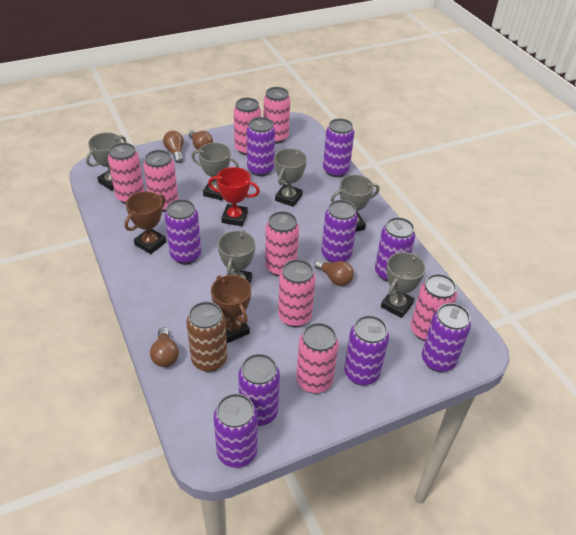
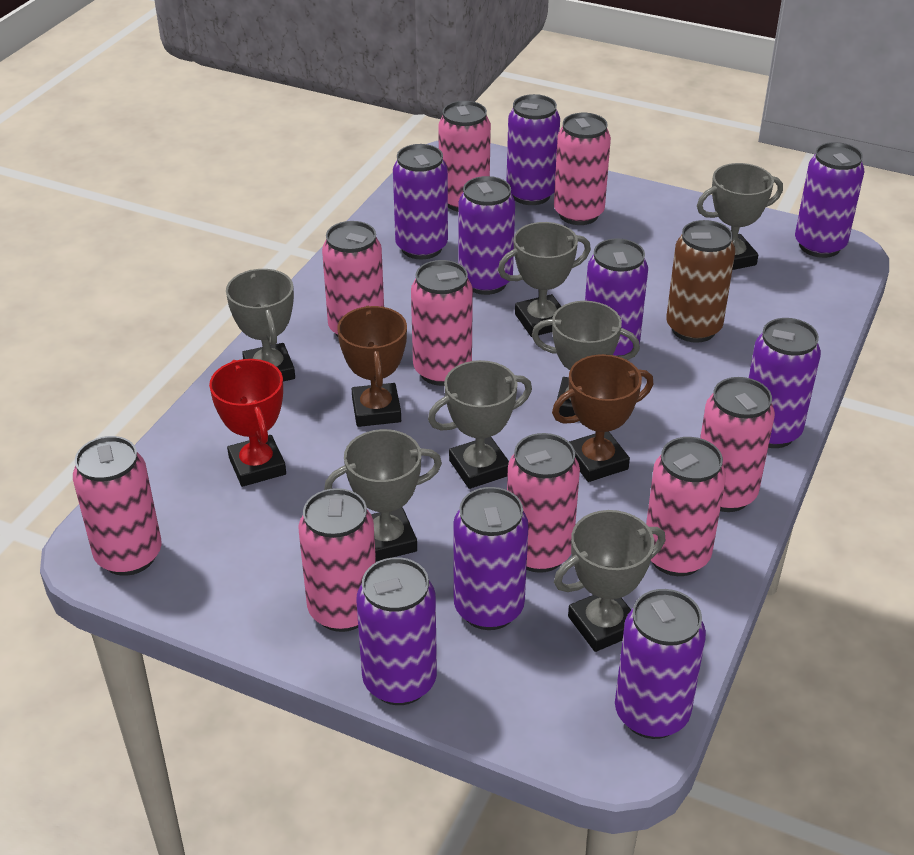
brown light bulb: [150,327,179,367] [163,131,184,163] [189,130,213,150] [314,260,354,286] = 4 -> none = 0
grey trophy: [86,132,127,191] [191,143,239,200] [218,230,255,283] [274,148,307,207] [331,175,379,232] [381,252,426,318] = 6 -> [226,269,295,381] [324,429,442,562] [428,360,532,489] [498,222,591,337] [532,301,640,417] [554,510,665,652] [697,163,783,270] = 7
pink can: [108,143,144,204] [143,150,178,212] [234,98,261,155] [264,87,290,144] [265,211,299,276] [278,259,316,327] [296,323,339,394] [411,274,457,341] = 8 -> [73,436,162,576] [299,488,376,632] [322,221,384,337] [411,260,473,386] [438,101,491,212] [507,433,580,573] [554,113,611,225] [646,437,726,576] [700,377,775,512] = 9

